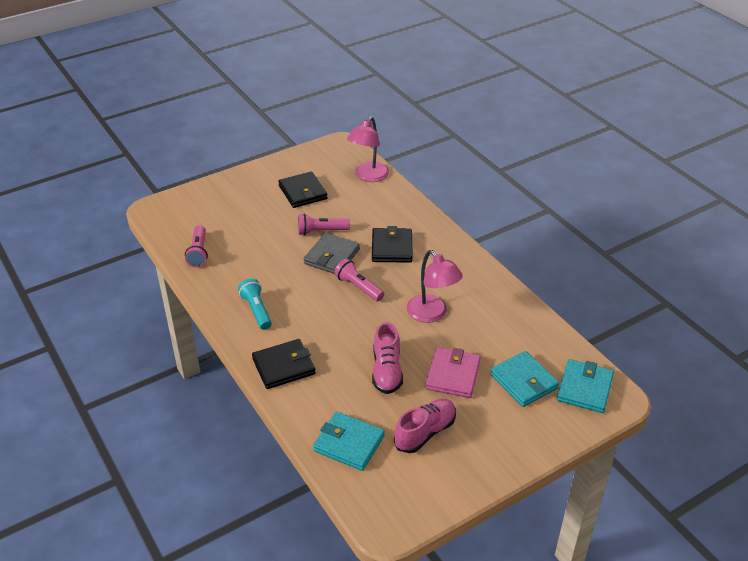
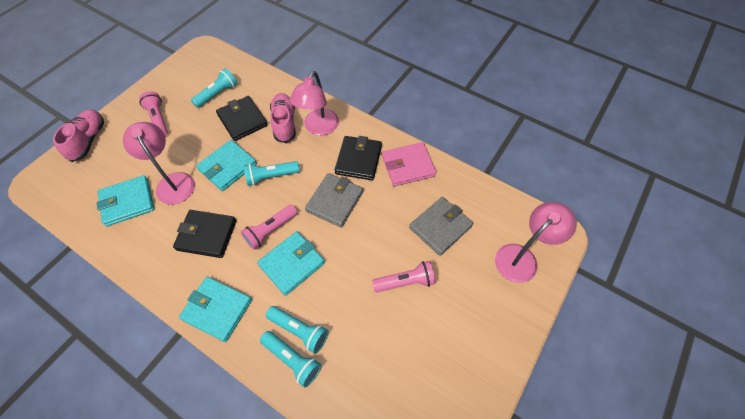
grey wallet: [304,233,360,274] = 1 -> [305,173,363,227] [409,197,473,256] = 2
pink lamp: [347,117,389,182] [407,250,463,323] = 2 -> [123,122,195,205] [290,71,339,136] [495,202,577,283] = 3
turquoise flashlight: [238,279,272,330] = 1 -> [191,68,238,108] [244,161,300,186] [260,331,322,387] [266,306,329,354] = 4
turquoise wallet: [313,412,385,471] [490,351,559,407] [557,359,614,413] = 3 -> [97,175,154,227] [179,277,252,342] [196,140,257,191] [257,231,325,296] = 4

